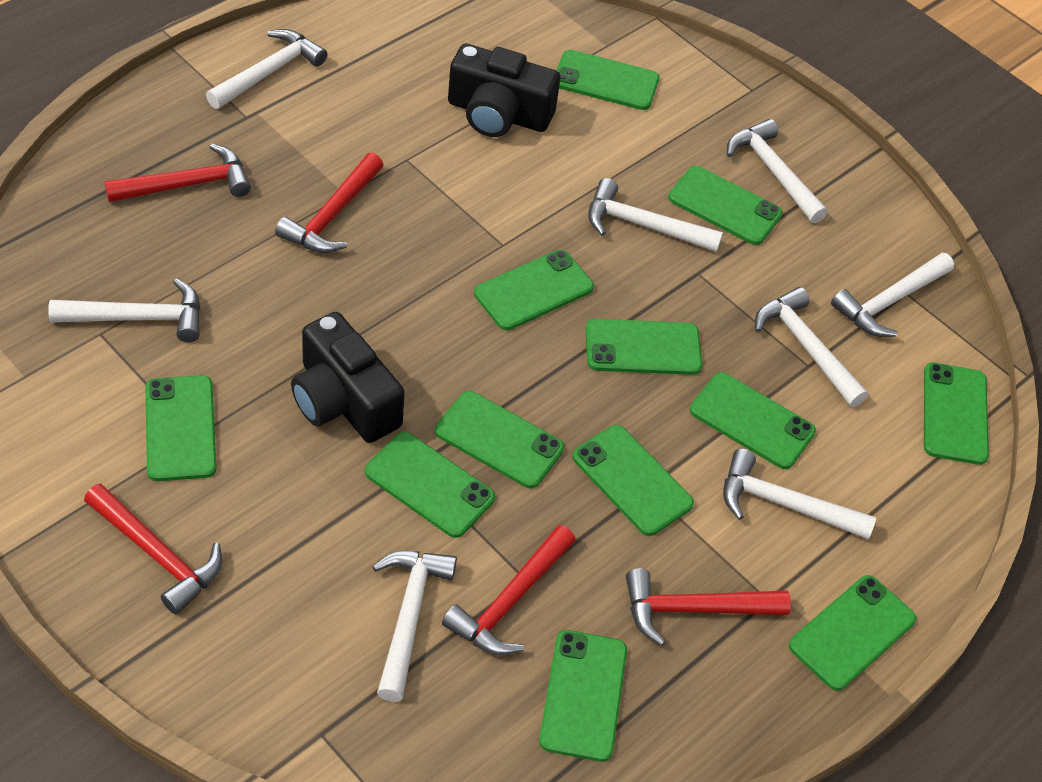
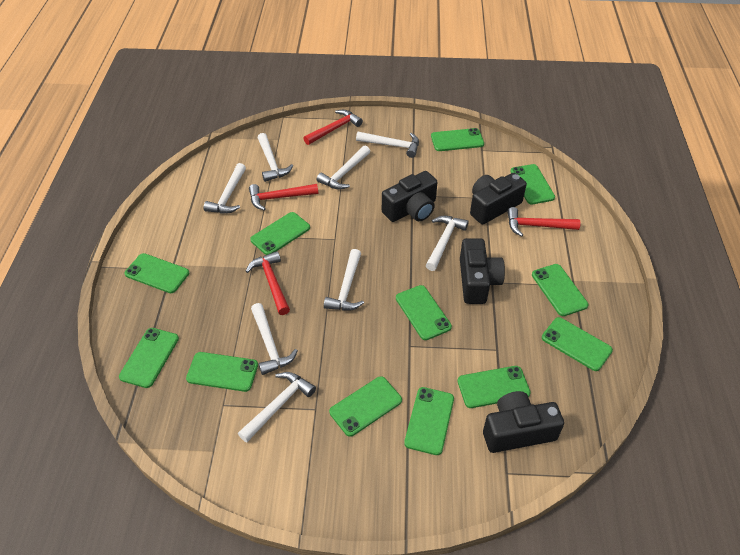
black camera: [291,312,405,443] [448,44,560,137] = 2 -> [382,171,438,222] [460,238,505,304] [470,173,527,224] [483,391,564,453] = 4
red hammer: [84,483,222,614] [104,144,251,202] [275,153,383,253] [442,525,576,655] [626,568,791,646] = 5 -> [245,251,290,315] [249,184,318,211] [303,110,363,145] [507,207,581,237] = 4

